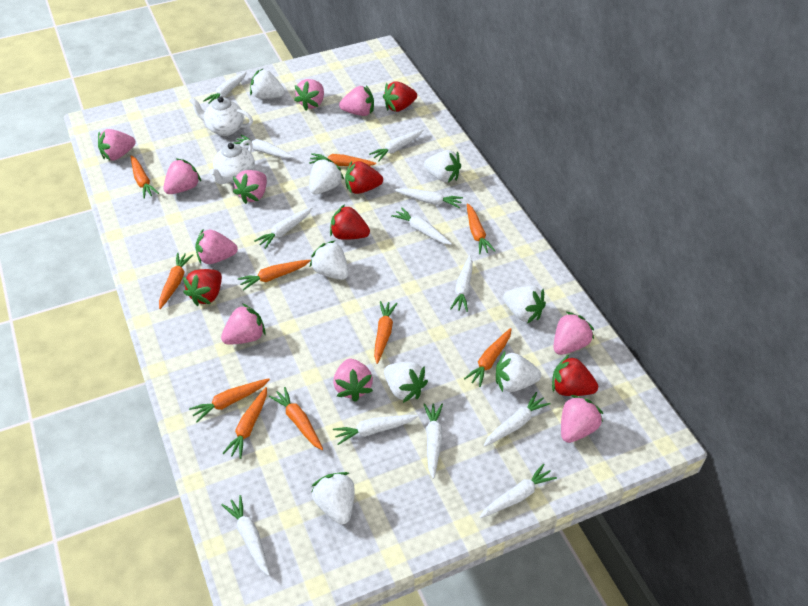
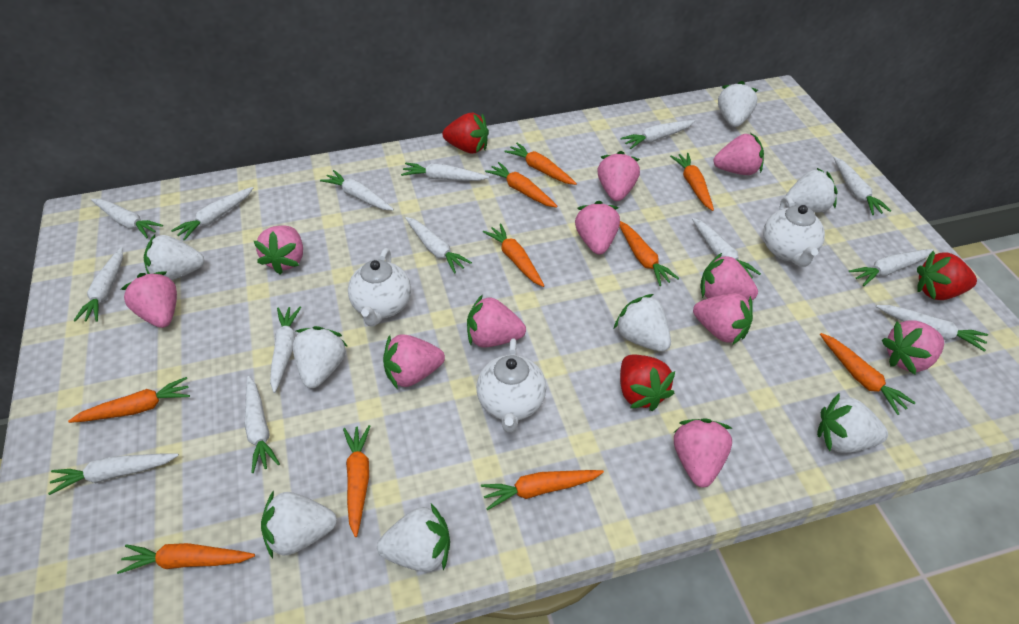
pink strawberry: [98,129,136,161] [163,158,201,194] [195,229,238,264] [221,303,266,345] [233,170,267,204] [294,79,324,110] [333,359,373,402] [339,85,374,116] [553,312,594,355] [561,395,603,443] = 10 -> [121,271,177,328] [254,225,303,274] [383,334,445,389] [467,294,526,347] [575,201,620,255] [597,151,640,201] [674,418,733,487] [693,293,753,345] [700,253,758,301] [713,133,764,175] [882,320,944,374] = 11
red strawberry: [183,269,222,306] [330,204,370,240] [345,161,383,194] [383,81,417,112] [552,355,598,396] = 5 -> [443,113,489,154] [620,355,675,411] [917,251,977,300] = 3
white carrot: [203,71,247,103] [222,495,270,576] [234,135,294,158] [254,207,312,249] [333,415,418,445] [369,129,423,162] [391,207,452,245] [394,188,463,208] [424,403,443,479] [450,255,473,312] [480,463,557,518] [484,392,551,447] = 12 -> [48,453,179,495] [74,247,123,322] [91,199,163,238] [171,187,253,241] [245,376,280,473] [270,307,301,393] [320,170,394,211] [401,162,489,181] [405,217,472,274] [620,120,695,149] [692,218,761,278] [834,157,891,215] [849,249,933,286] [876,305,988,352] = 14
white teapot: [189,96,253,136] [210,139,255,184] = 2 -> [348,248,411,326] [477,338,546,433] [763,196,825,267] = 3

